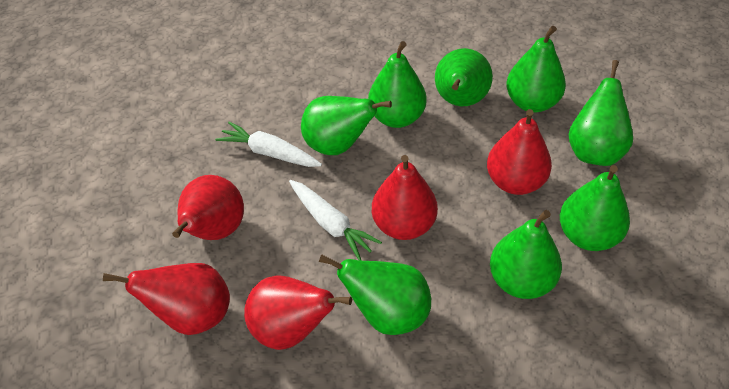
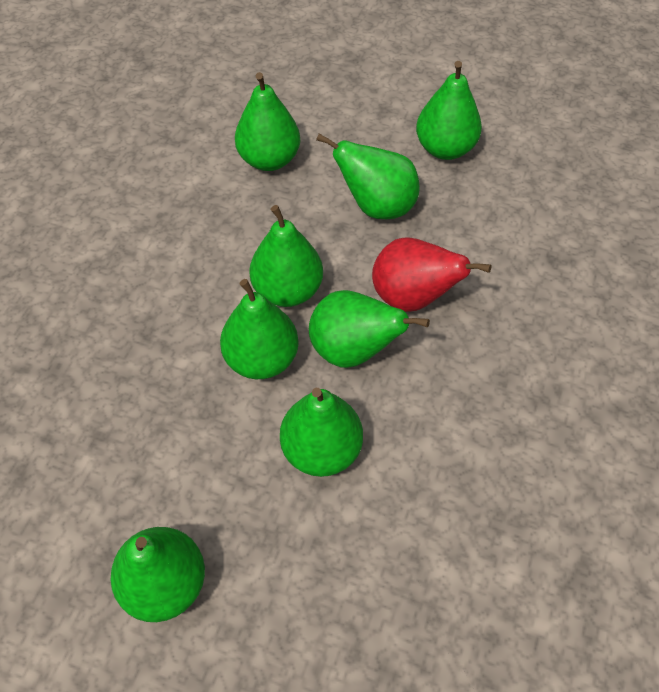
red pear: [103,263,230,335] [172,175,244,240] [244,275,352,350] [372,155,438,240] [487,109,552,195] = 5 -> [372,237,491,312] = 1
white carrot: [215,121,322,167] [289,180,382,261] = 2 -> none = 0

